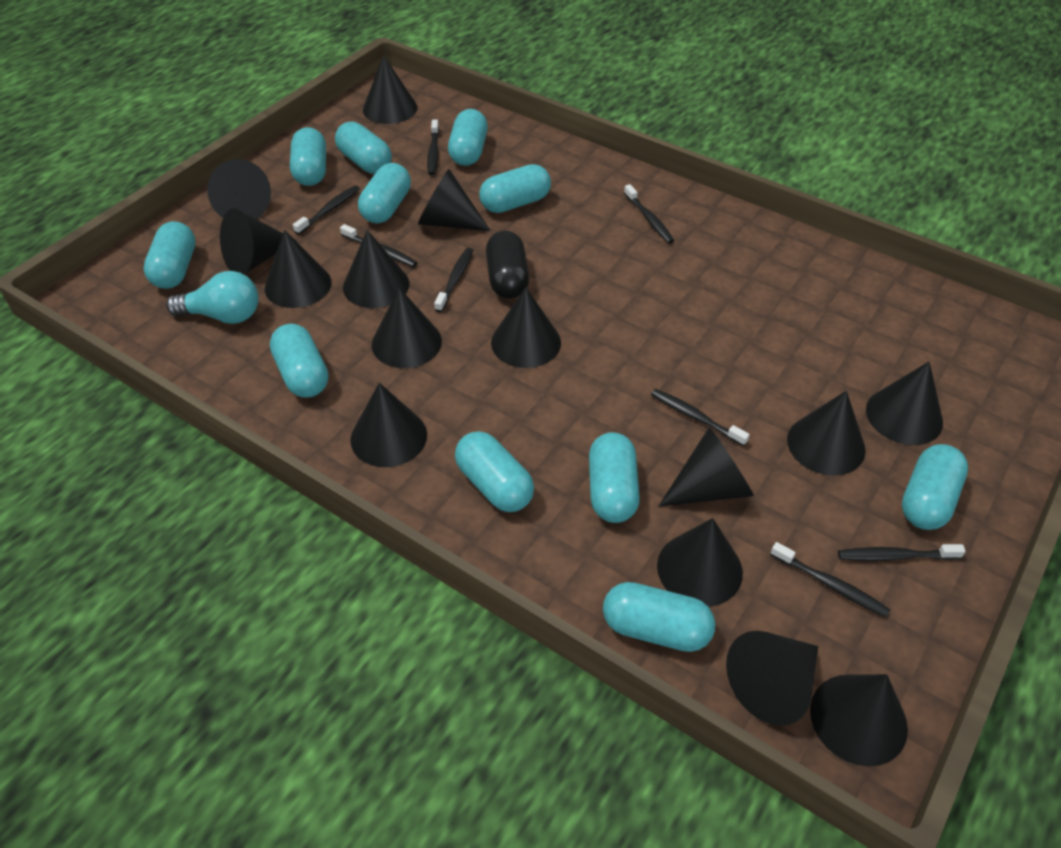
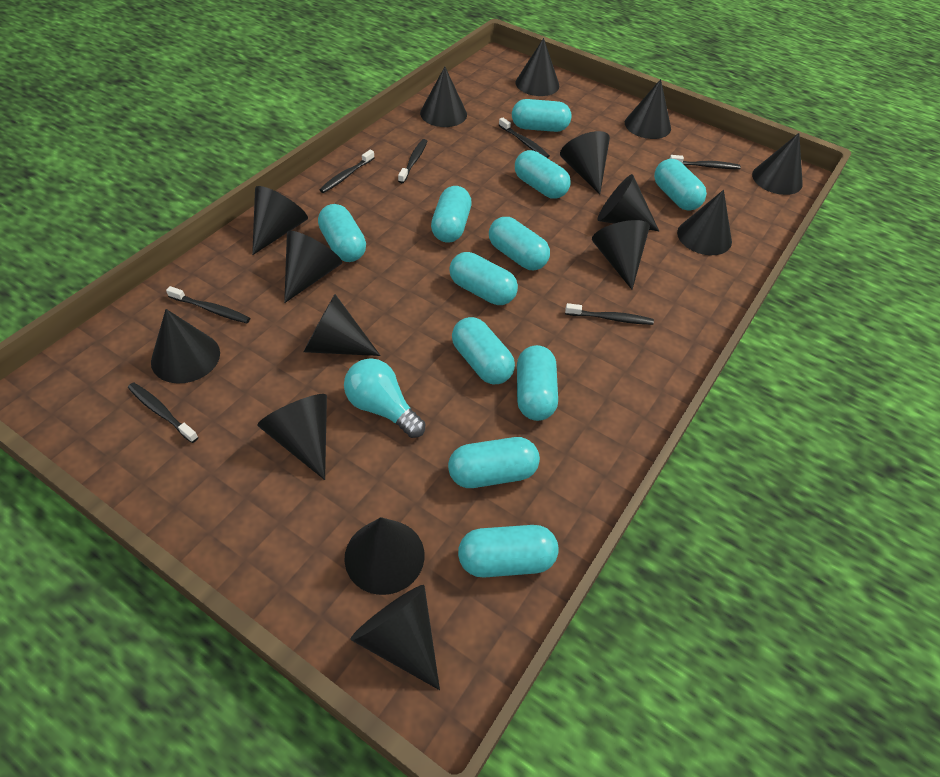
black capsule: [486,231,529,299] = 1 -> none = 0
black toothbrush: [293,185,360,235] [340,224,418,267] [427,120,439,175] [434,248,473,312] [624,184,674,244] [651,389,750,446] [770,542,890,617] [838,544,966,561] = 8 -> [128,382,198,443] [166,286,250,323] [319,150,375,193] [398,139,427,183] [499,117,550,158] [565,303,654,325] [670,155,741,169] = 7

